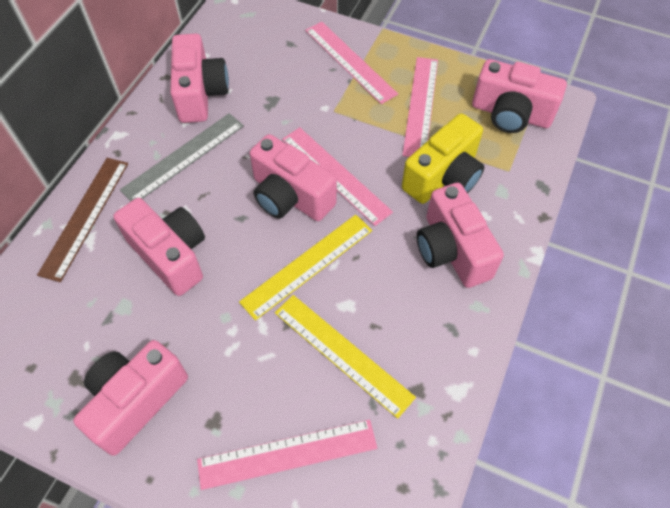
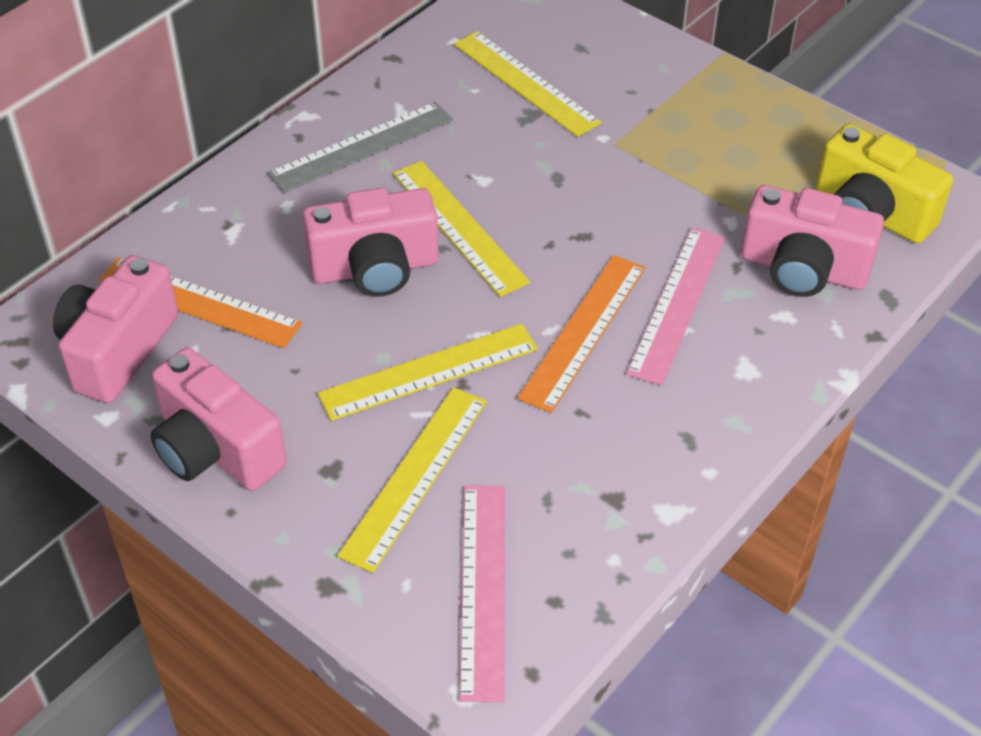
brown ruler: [37,158,128,282] = 1 -> none = 0
orange ruler: none = 0 -> [99,257,302,348] [517,255,645,413] = 2
pink camera: [73,340,188,456] [113,198,205,296] [170,33,229,123] [250,134,337,221] [417,183,504,288] [472,59,567,133] = 6 -> [53,255,179,403] [150,348,287,491] [303,188,439,297] [741,185,884,297] = 4
pink ruler: [197,420,377,490] [282,127,393,226] [305,22,398,104] [402,57,438,157] = 4 -> [460,486,505,702] [626,228,725,385] = 2
yellow ruler: [239,215,372,321] [275,295,416,419] = 2 -> [318,324,538,421] [337,387,487,573] [393,161,530,297] [454,31,602,137] = 4

